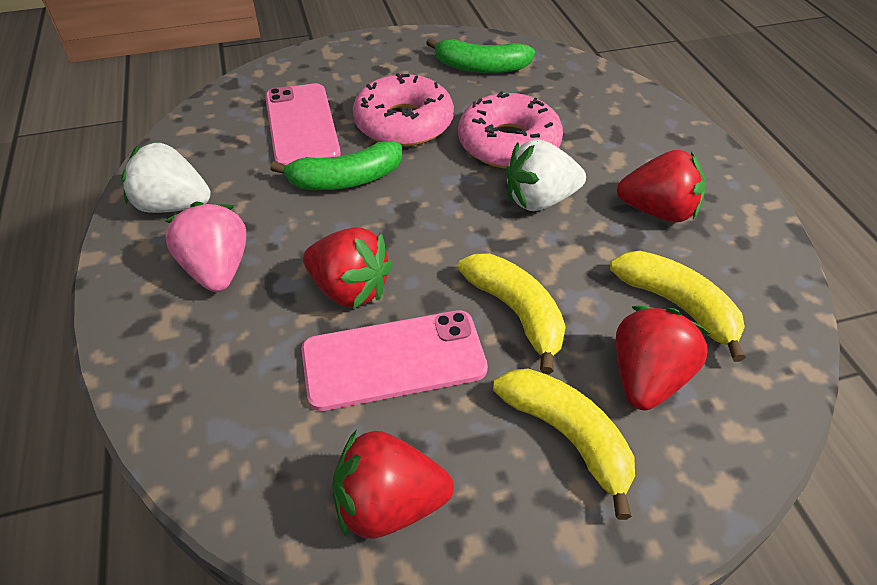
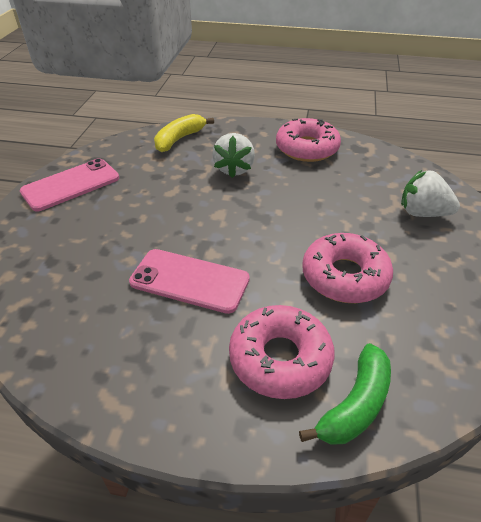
green banana: [270,141,402,190] [426,38,535,73] = 2 -> [299,343,391,445] = 1
pink donut: [353,73,454,147] [458,91,563,168] = 2 -> [229,305,335,399] [276,118,341,162] [302,233,393,303] = 3
pink strawberry: [165,201,246,292] = 1 -> none = 0
red strawberry: [303,227,393,309] [332,429,454,539] [616,306,710,410] [617,150,706,223] = 4 -> none = 0
yellow banana: [458,253,566,374] [493,369,635,520] [610,251,746,362] = 3 -> [154,114,214,152] = 1

